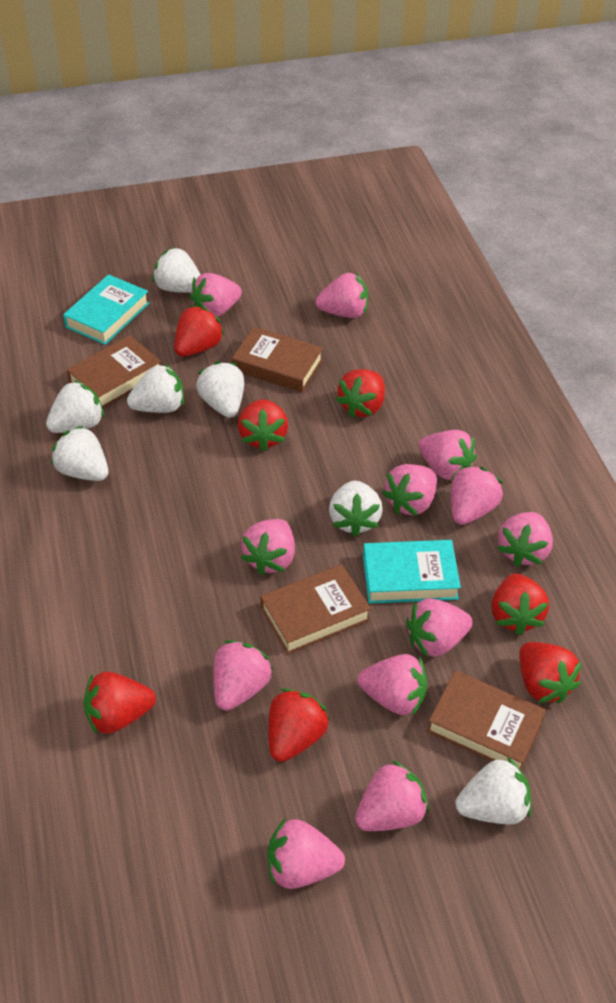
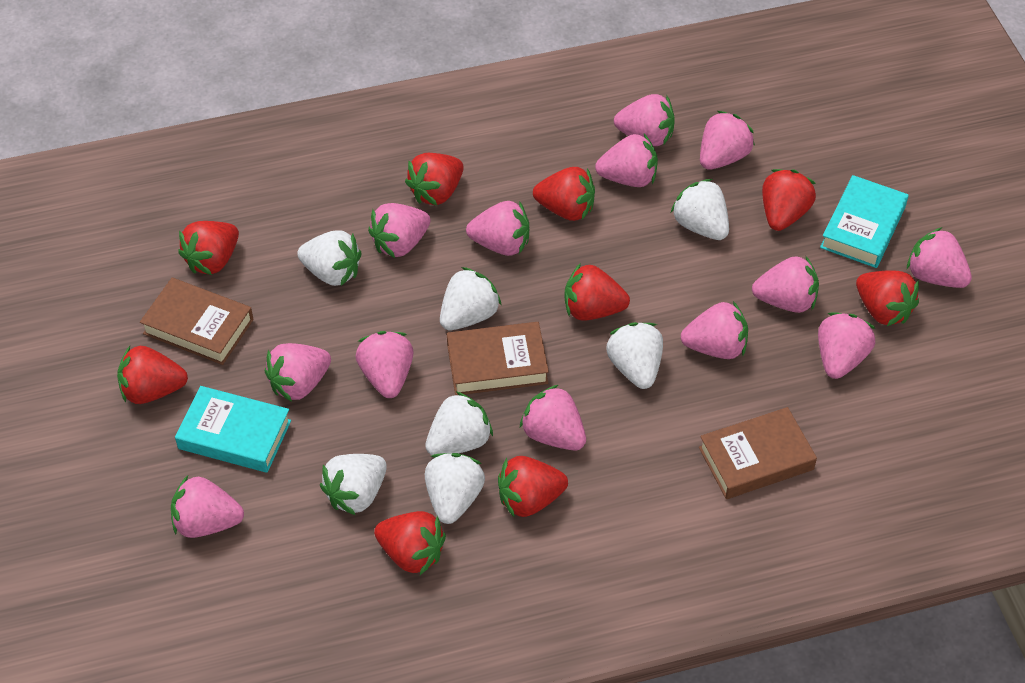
brown book: [67,335,161,408] [232,327,323,392] [260,564,371,654] [427,670,546,770] = 4 -> [140,278,254,365] [447,322,549,395] [699,407,817,499] = 3
pink strawberry: [190,273,242,317] [213,640,273,711] [241,519,295,575] [267,819,345,889] [316,273,368,318] [355,760,429,831] [358,654,427,716] [382,464,437,516] [406,598,473,658] [419,430,477,480] [451,465,503,525] [497,512,553,567] = 12 -> [171,475,244,538] [265,343,331,402] [356,331,414,398] [368,203,431,258] [466,201,529,256] [520,385,586,451] [595,134,658,187] [614,94,675,146] [681,301,748,359] [700,111,755,170] [752,256,819,313] [818,312,875,379] [907,227,972,288] = 13
red strawberry: [84,672,156,734] [174,306,225,357] [238,399,288,452] [268,688,330,762] [336,369,385,418] [491,573,549,635] [519,642,581,703] = 7 -> [117,346,188,404] [178,221,239,275] [374,511,446,575] [405,153,464,205] [498,456,568,517] [533,167,595,221] [564,263,630,321] [762,169,816,231] [856,270,919,326] = 9

